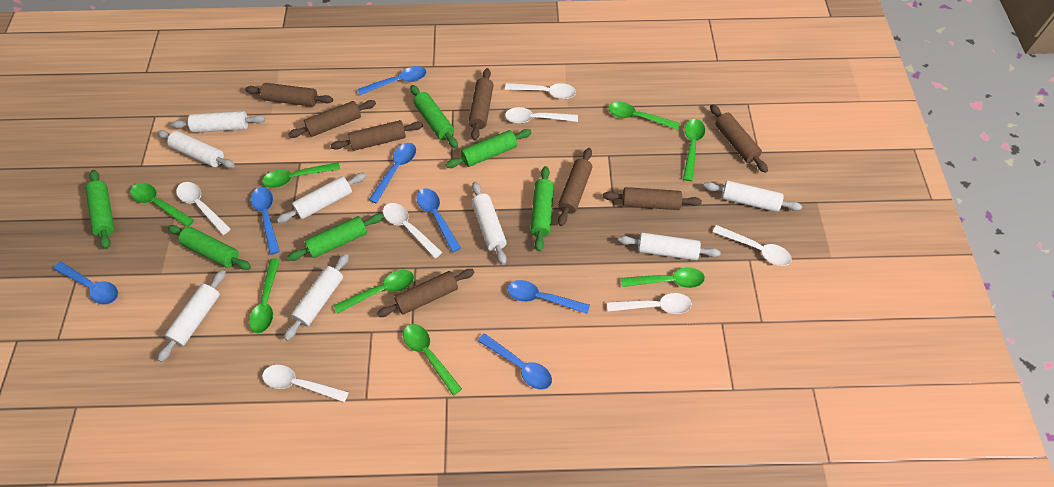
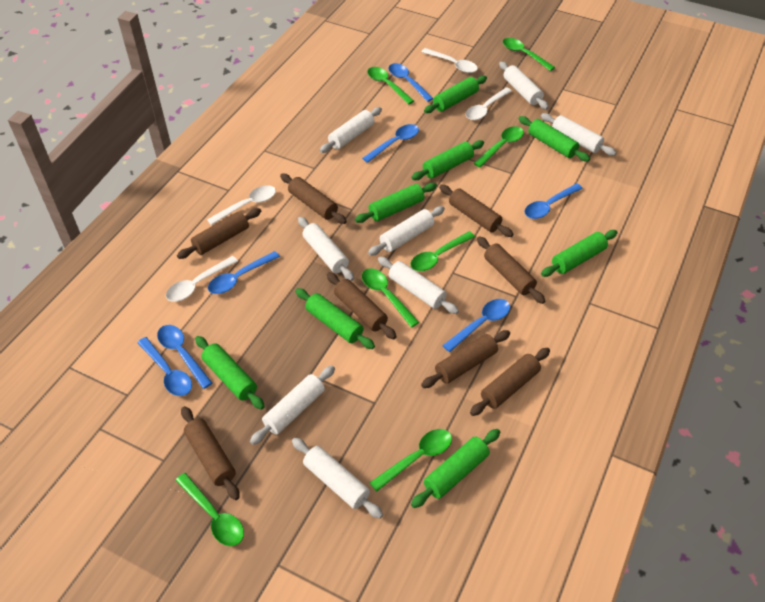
green rolling pin: [85,170,114,249] [167,225,251,270] [288,214,383,261] [410,85,458,148] [445,129,532,168] [531,166,554,251] = 6 -> [195,336,265,410] [295,288,375,349] [355,183,437,223] [411,140,484,180] [411,429,500,508] [424,76,487,113] [519,116,590,162] [541,230,618,277] = 8
green spoon: [130,183,194,227] [249,259,280,333] [262,162,340,188] [334,270,414,314] [403,324,462,396] [608,102,680,130] [621,267,705,288] [683,119,705,181] = 8 -> [175,473,244,546] [362,269,419,328] [367,67,414,105] [370,429,452,492] [410,231,475,271] [473,126,524,168] [503,38,555,71] = 7
white spoon: [176,182,231,235] [262,365,349,402] [383,203,442,258] [505,83,576,99] [505,107,578,123] [607,293,692,314] [713,225,792,266] = 7 -> [166,256,238,302] [207,185,276,225] [421,48,478,73] [466,87,512,120] = 4

